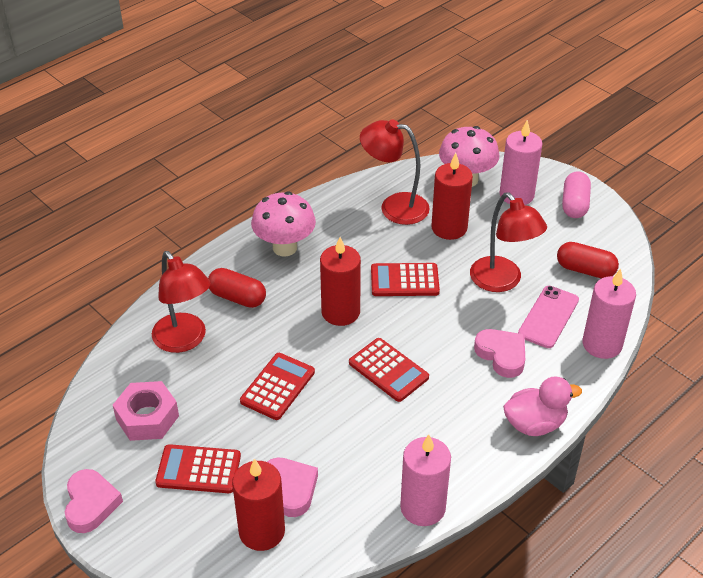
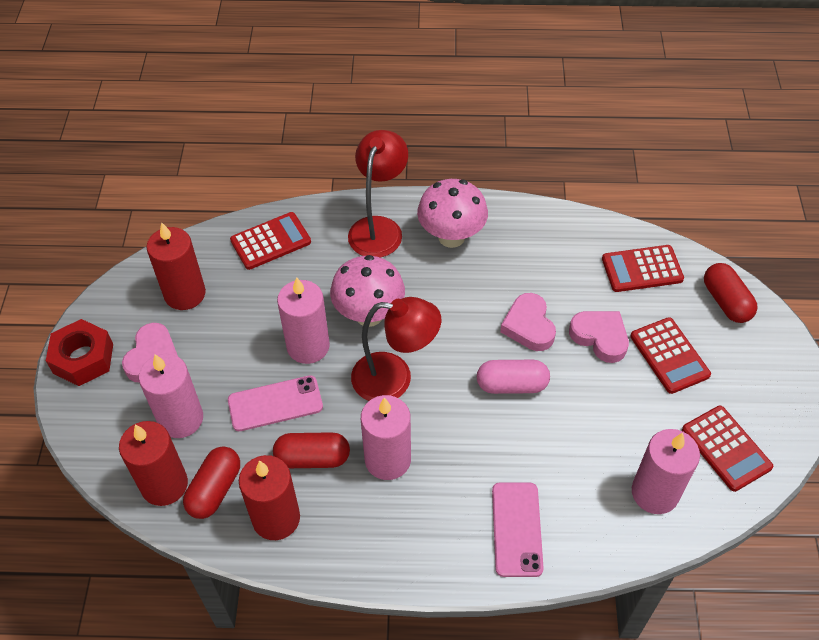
pink candle: [400,435,451,526] [500,120,542,205] [583,268,636,359] = 3 -> [139,354,203,438] [277,277,330,364] [361,395,411,480] [632,429,700,514] = 4
pink duck: [503,376,582,436] = 1 -> none = 0
pink nut: [113,381,179,441] = 1 -> none = 0
pink phone: [518,286,579,348] = 1 -> [228,375,323,431] [492,482,544,577] = 2
red capsule: [208,268,266,308] [557,242,619,278] = 2 -> [183,446,240,519] [273,432,350,468] [704,263,758,323] = 3
red lamp: [152,251,211,353] [360,119,430,225] [470,193,547,292] = 3 -> [348,130,408,258] [351,297,441,401] = 2
red nut: none = 0 -> [46,319,113,386] = 1

